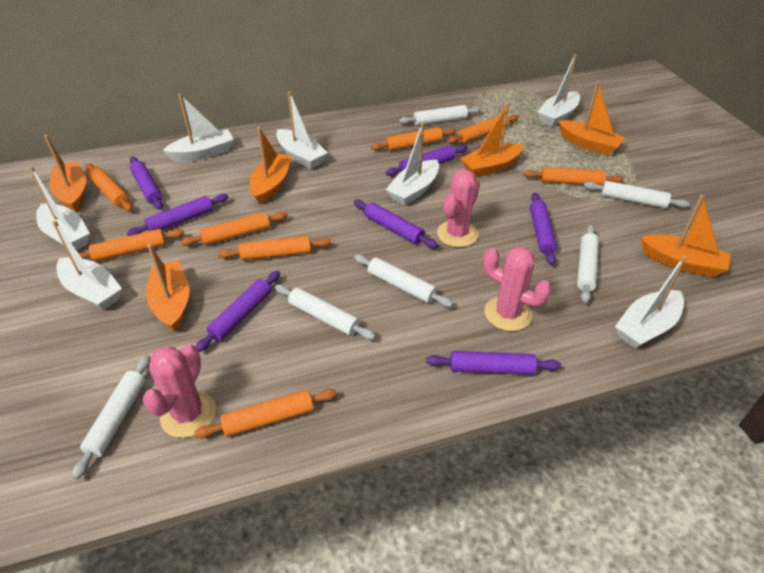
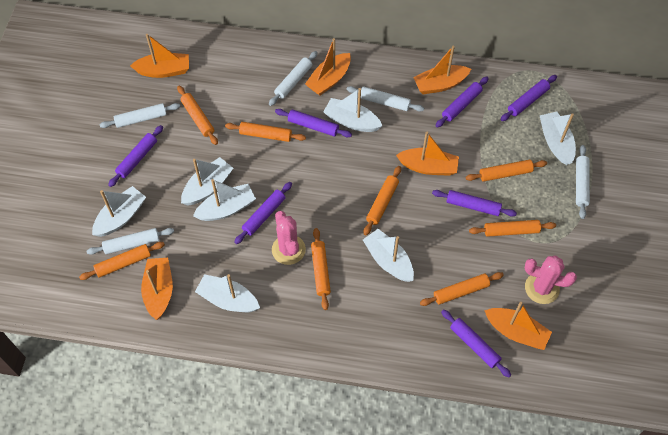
pink cactus: [143,344,216,438] [437,169,480,247] [483,246,552,331] = 3 -> [272,211,306,265] [524,255,577,304] = 2
white rolling pin: [72,355,150,480] [275,284,376,340] [354,254,453,307] [399,105,481,126] [577,225,599,303] [584,181,690,208] = 6 -> [86,228,174,255] [99,103,180,128] [269,51,318,106] [346,86,424,112] [576,145,590,219] = 5

